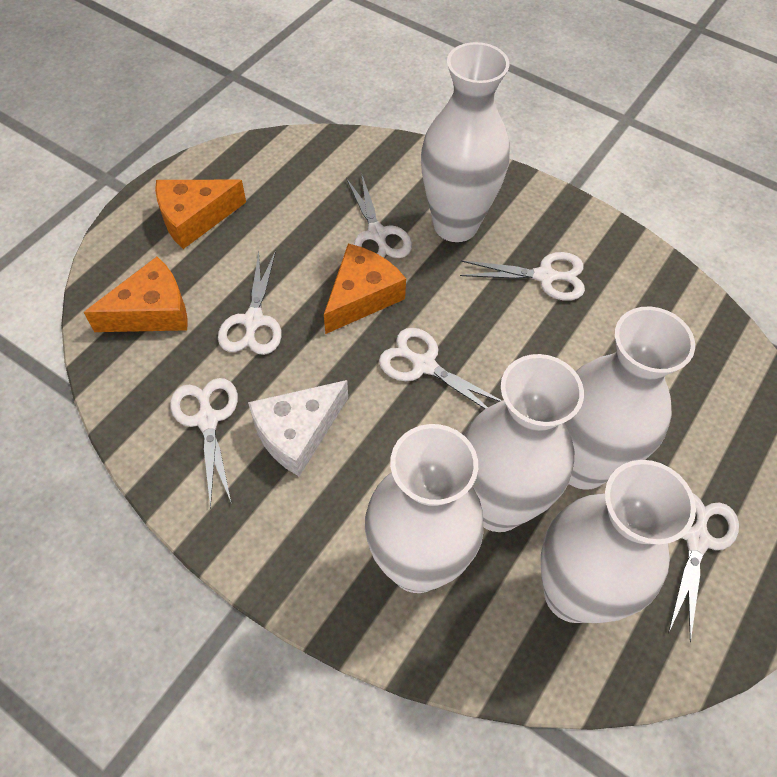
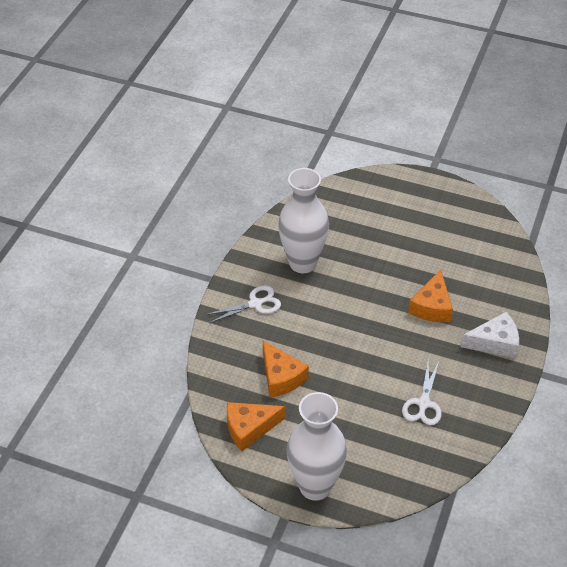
white scissors: [170,378,238,509] [218,251,282,355] [346,173,412,258] [379,328,502,409] [460,252,585,301] [668,493,739,642] = 6 -> [205,286,281,323] [402,362,442,426] = 2
white vase: [365,424,484,593] [421,42,510,242] [464,354,584,532] [541,460,696,623] [565,307,695,490] = 5 -> [278,168,329,273] [287,392,347,501] = 2

